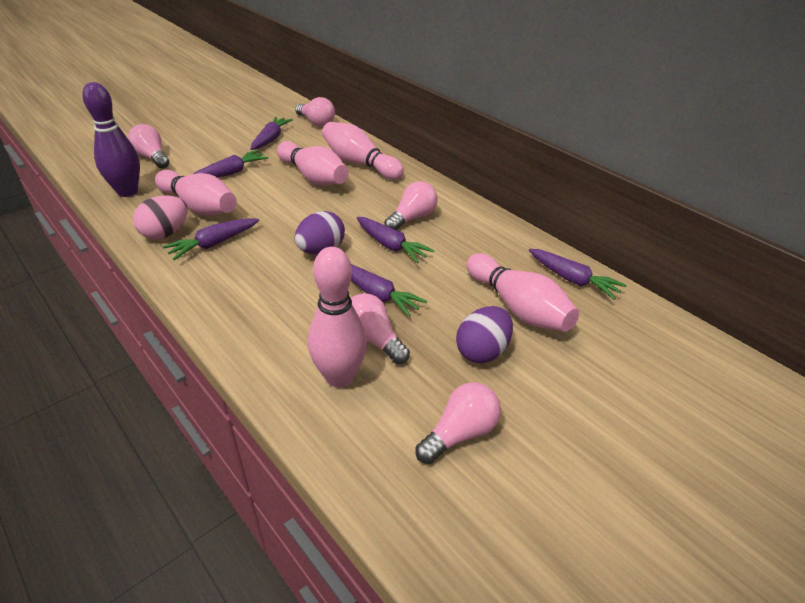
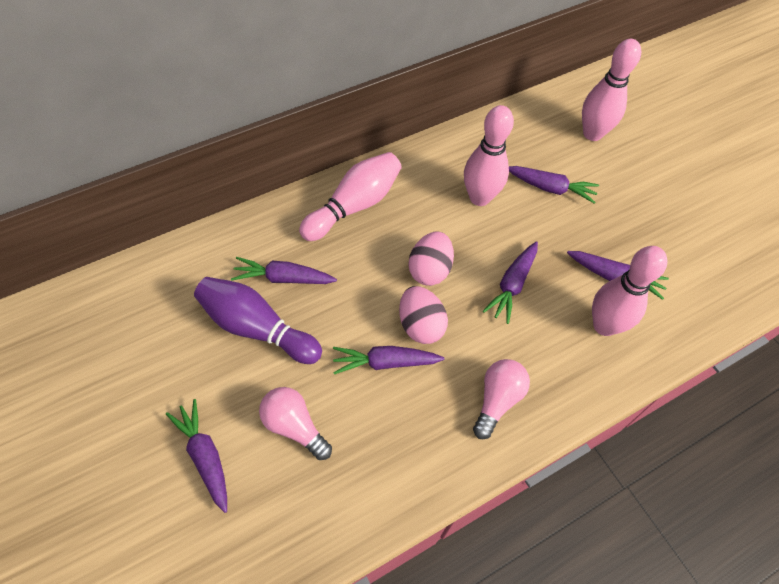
pink bowling pin: [155,170,237,216] [277,141,349,186] [308,247,367,388] [322,122,404,180] [466,253,579,332] = 5 -> [299,152,402,241] [464,105,514,206] [582,39,641,141] [592,246,667,336] = 4
pink egg: [133,195,188,239] = 1 -> [399,286,448,344] [409,231,454,286] = 2
pink light bulb: [128,124,169,169] [295,97,335,126] [351,293,410,364] [384,181,438,230] [415,382,501,464] = 5 -> [259,387,332,460] [473,359,530,439] = 2
purple egg: [295,211,345,254] [456,306,513,363] = 2 -> none = 0

